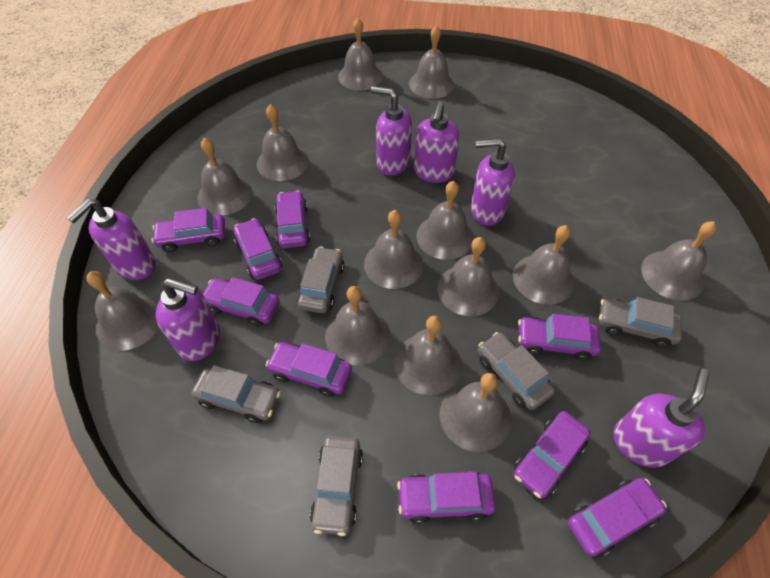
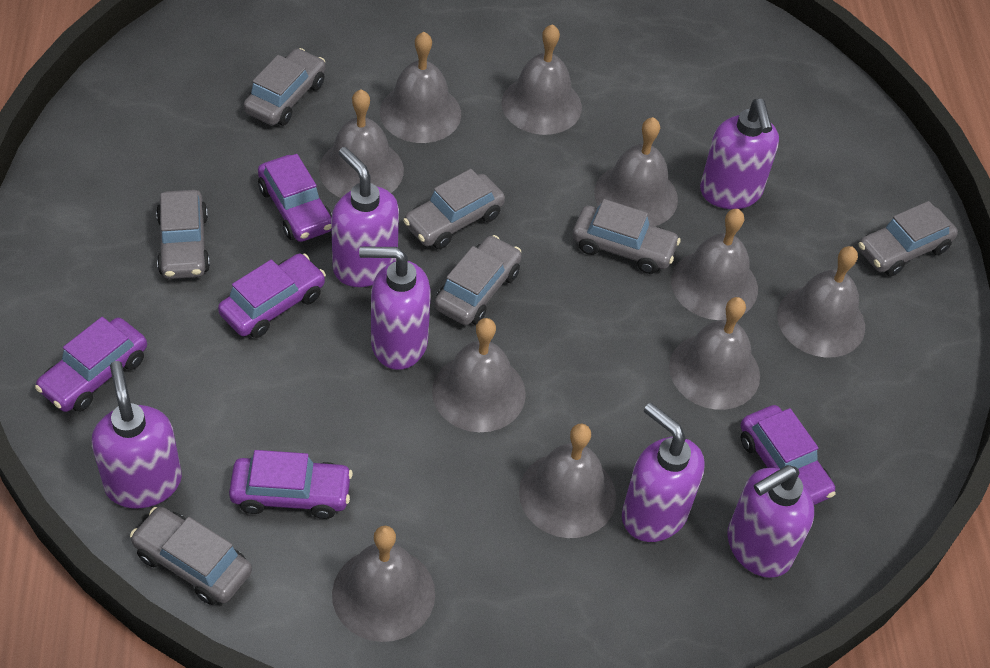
grey bell: [87,271,159,351] [197,137,252,215] [257,104,309,181] [325,286,391,366] [338,18,383,90] [364,210,424,289] [394,316,462,395] [409,25,454,99] [417,181,474,260] [437,237,499,316] [440,373,511,452] [513,225,574,305] [641,221,717,301] = 13 -> [319,89,404,198] [332,525,435,642] [380,32,461,143] [432,318,526,432] [501,24,582,135] [519,423,616,538] [594,117,678,226] [669,297,760,410] [671,209,758,320] [777,246,865,357] = 10
grey car: [192,365,281,423] [297,246,344,313] [310,436,363,536] [478,332,555,410] [599,297,682,348] = 5 -> [130,507,252,605] [156,190,210,279] [243,48,326,126] [403,169,505,249] [434,235,521,325] [572,199,681,274] [858,201,958,276] = 7
purple car: [152,208,225,252] [203,277,280,327] [233,218,282,280] [266,342,352,397] [275,191,310,248] [397,472,496,524] [514,411,591,499] [518,314,601,361] [568,478,667,557] = 9 -> [35,317,147,412] [218,254,326,338] [229,450,353,519] [258,154,332,242] [741,405,836,505] = 5

